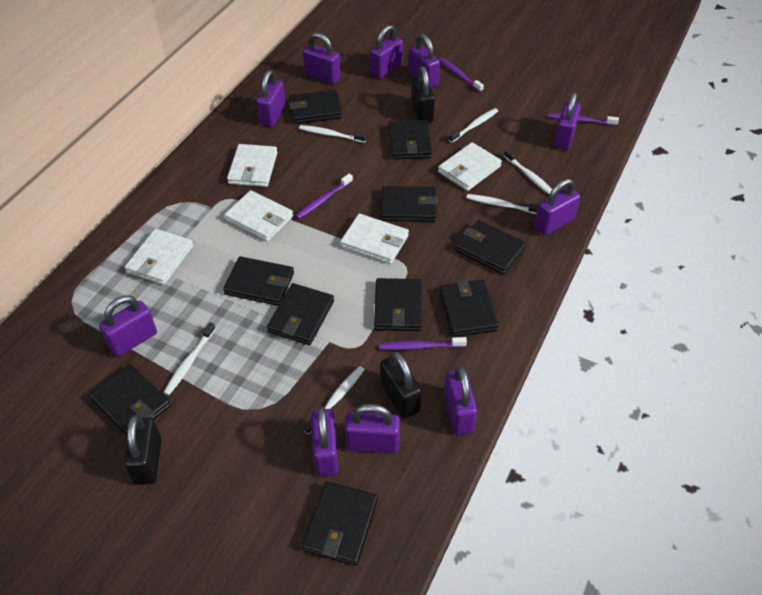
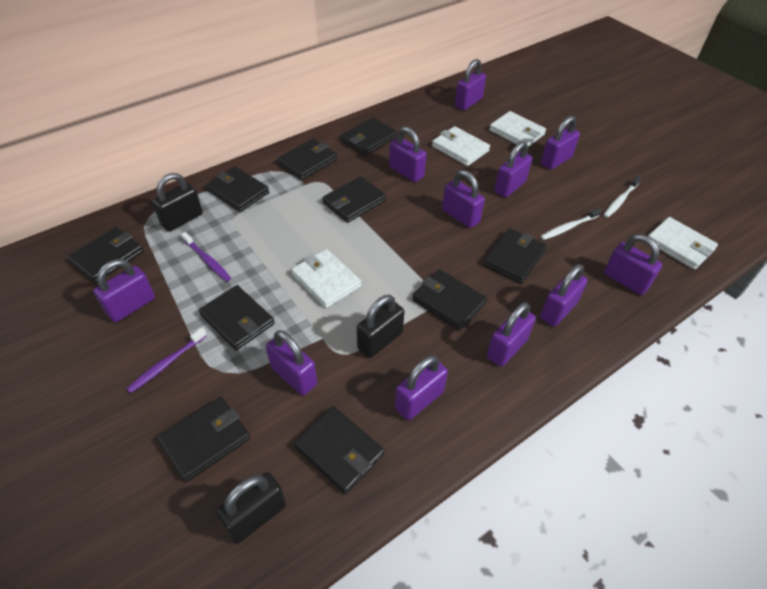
purple padlock: [99,296,157,357] [256,70,286,127] [303,32,341,84] [311,406,338,476] [345,404,400,453] [370,25,403,79] [409,34,440,88] [444,366,477,435] [534,179,580,235] [554,92,581,150] = 10 -> [93,259,155,322] [266,330,317,395] [389,126,426,182] [395,355,448,420] [442,170,485,228] [455,59,486,110] [487,302,536,367] [494,141,532,198] [540,264,588,327] [541,116,580,170] [604,235,662,295] = 11
purple toothbrush: [295,174,353,219] [379,337,467,350] [439,58,484,92] [548,113,619,126] = 4 -> [126,328,207,393] [181,232,231,281] = 2
white toothbrush: [163,322,216,395] [299,125,366,143] [304,366,364,434] [449,108,498,143] [466,194,538,214] [504,149,552,195] = 6 -> [540,208,602,240] [603,176,641,218] = 2
white wallet: [124,229,193,285] [224,190,293,241] [227,144,278,187] [340,214,409,264] [438,142,502,191] = 5 -> [291,249,361,308] [432,126,490,166] [489,111,546,147] [648,217,718,270] = 4

